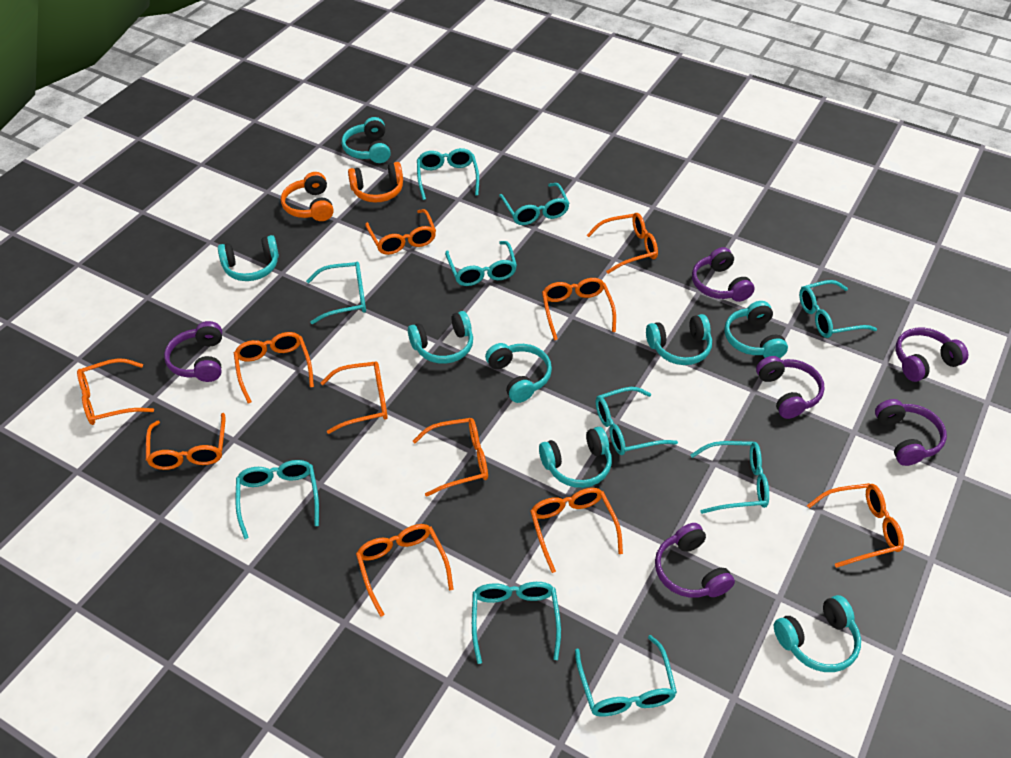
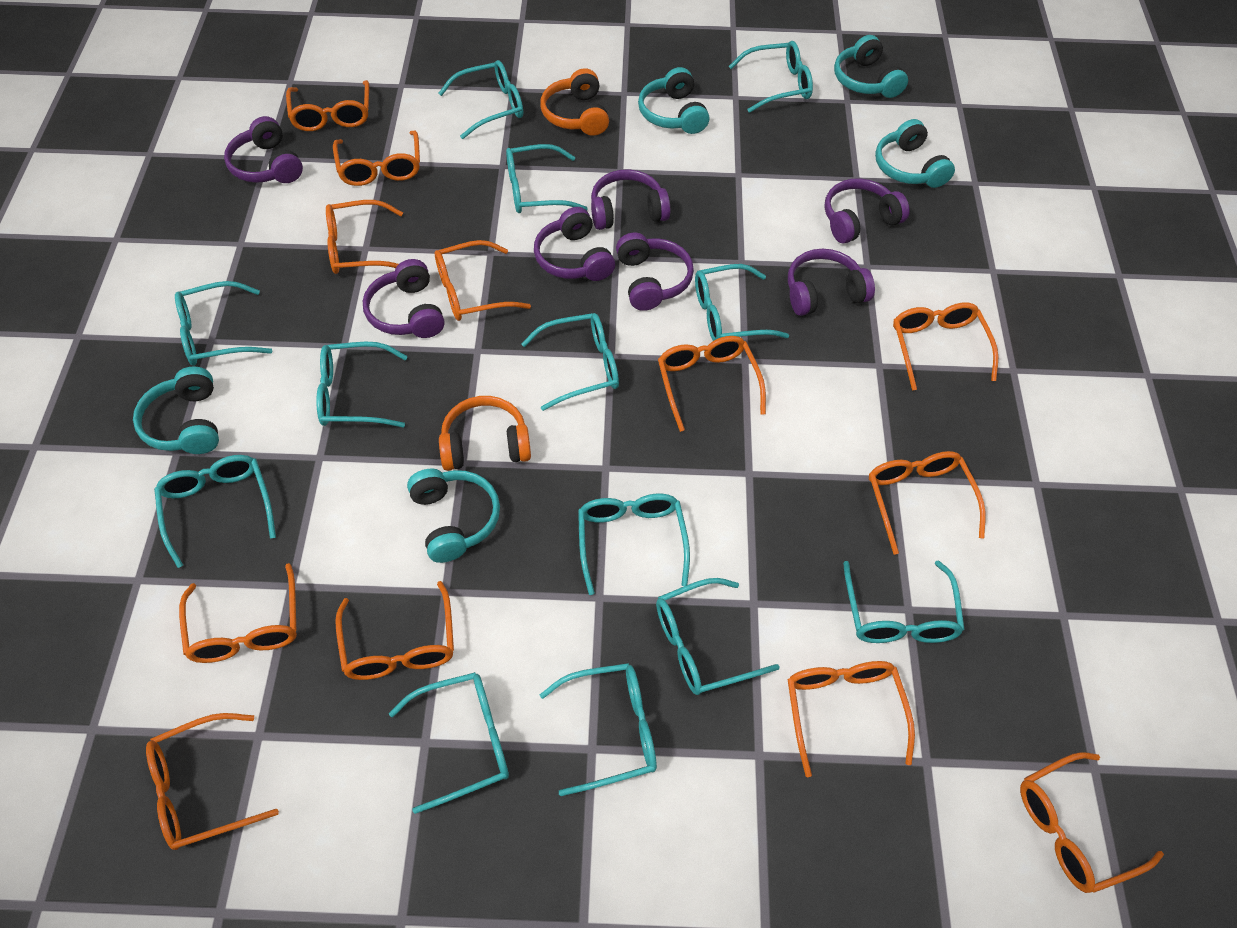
orange glasses: [77,358,154,425] [146,413,226,470] [234,332,314,404] [320,361,388,434] [356,524,454,617] [365,209,436,255] [413,418,488,497] [530,488,623,573] [542,278,616,340] [587,213,658,274] [807,483,904,568] = 11 -> [146,713,279,850] [179,563,297,663] [286,80,369,131] [326,200,403,274] [333,130,420,186] [335,581,454,680] [435,240,531,321] [658,336,766,432] [787,661,915,777] [869,451,986,555] [893,303,998,391] [1020,752,1164,893] = 12
purple headphones: [164,321,222,382] [655,523,735,598] [692,247,755,302] [756,356,825,419] [875,399,947,466] [896,328,968,382] = 6 -> [224,116,303,183] [363,259,445,338] [534,207,615,281] [591,169,670,230] [616,233,694,311] [788,249,875,316] [824,178,910,244] = 7
turquoise glasses: [236,460,319,539] [306,262,366,324] [417,148,479,200] [445,241,517,286] [472,582,561,664] [499,183,570,225] [575,635,677,717] [596,387,678,455] [690,441,769,514] [799,280,877,338] = 10 -> [154,455,276,568] [175,281,272,366] [316,342,408,427] [389,672,509,814] [438,60,523,139] [506,144,588,213] [521,313,619,411] [539,663,657,796] [578,494,690,595] [656,578,780,695] [695,264,789,341] [729,41,813,113] [843,561,965,643] = 13
turquoise headphones: [218,235,279,281] [342,117,391,163] [408,311,473,364] [485,343,552,403] [539,427,612,488] [646,314,712,365] [724,301,788,358] [774,595,861,672] = 8 -> [133,367,219,454] [407,469,500,563] [638,67,709,134] [834,35,908,98] [875,119,955,188] = 5

